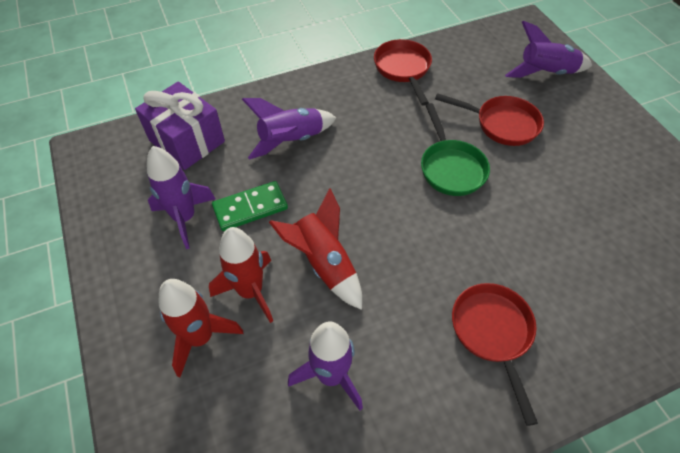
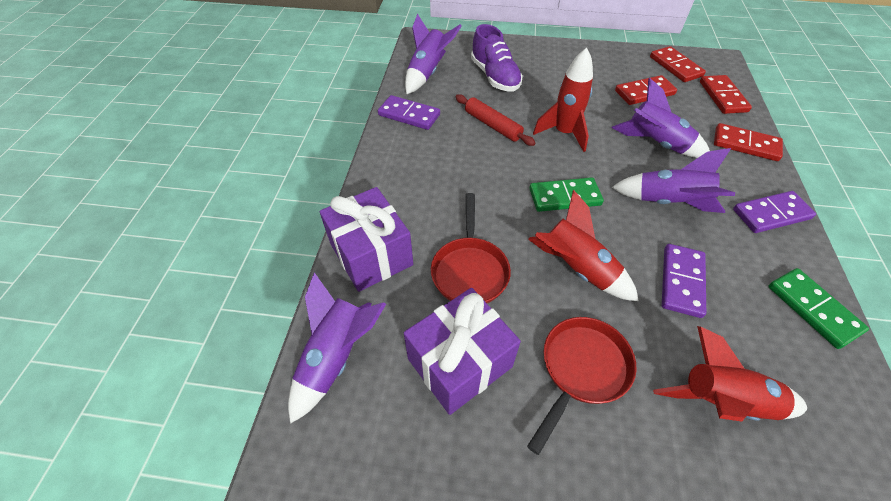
green domino: [212,181,288,231] = 1 -> [529,177,604,212] [768,268,869,349] = 2
green pan: [421,103,490,196] = 1 -> none = 0
purple domino: none = 0 -> [378,95,440,130] [662,244,706,318] [733,191,816,233] = 3
purple gift: [135,82,225,170] = 1 -> [320,187,413,292] [404,288,521,415] = 2
purple shoe: none = 0 -> [471,24,523,91] = 1
red domino: none = 0 -> [615,75,677,105] [650,46,706,82] [700,75,752,114] [714,123,783,161] = 4
red pan: [374,39,432,106] [435,93,544,146] [452,283,538,426] = 3 -> [431,193,511,303] [527,317,637,455] = 2
red rolling pin: none = 0 -> [455,94,536,146] = 1

